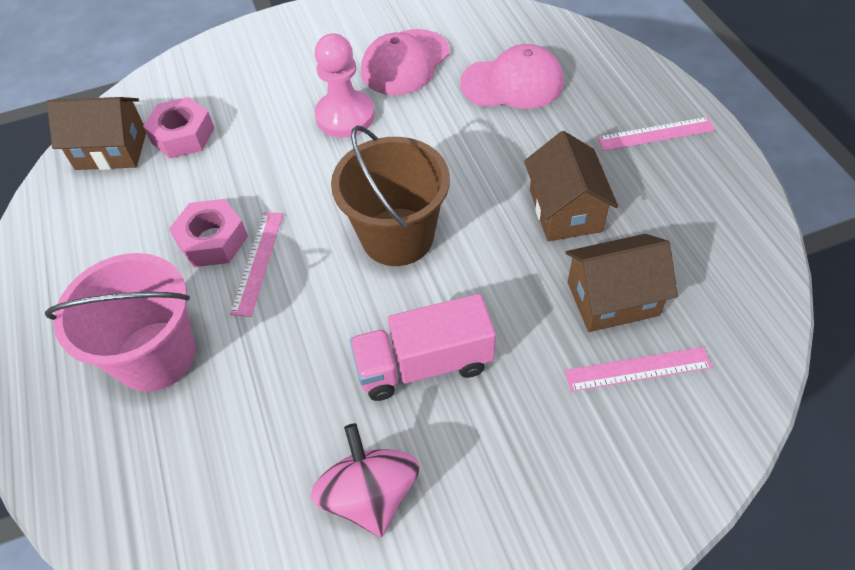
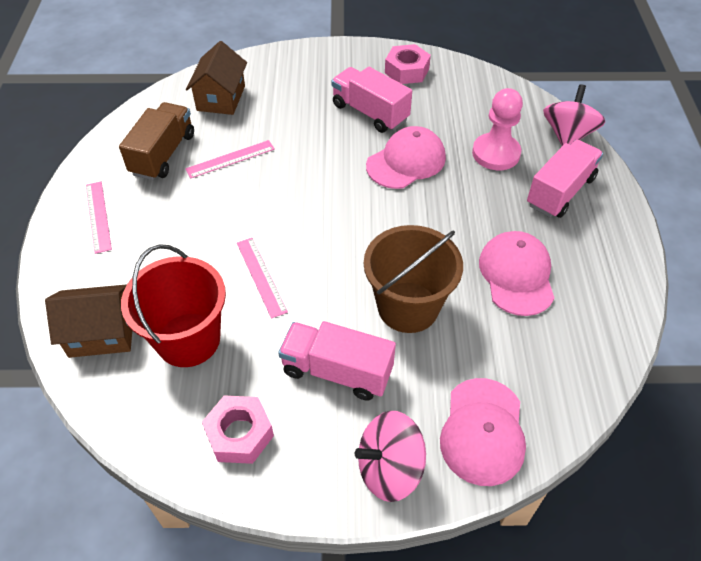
brown house: [47,97,146,170] [524,131,618,241] [565,234,678,332] = 3 -> [45,284,132,358] [186,41,247,115] = 2
brown truck: none = 0 -> [119,102,194,180] = 1
pink bucket: [45,253,196,392] = 1 -> none = 0
pink cap: [361,29,450,95] [460,44,564,109] = 2 -> [366,126,446,189] [440,378,526,486] [479,231,554,316] = 3
pink spinning top: [311,423,419,537] = 1 -> [355,411,426,502] [543,84,605,146] = 2
pink truck: [350,294,496,401] = 1 -> [278,321,396,400] [331,67,412,133] [527,140,603,218] = 3
red bucket: none = 0 -> [121,244,226,367] = 1

